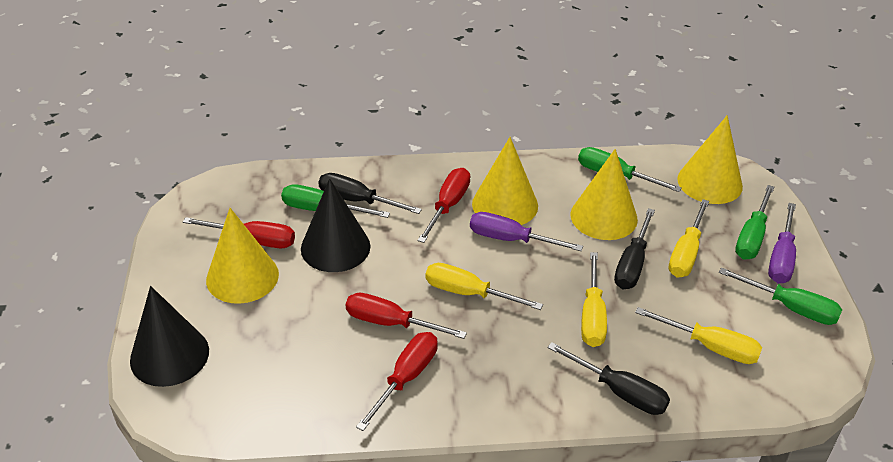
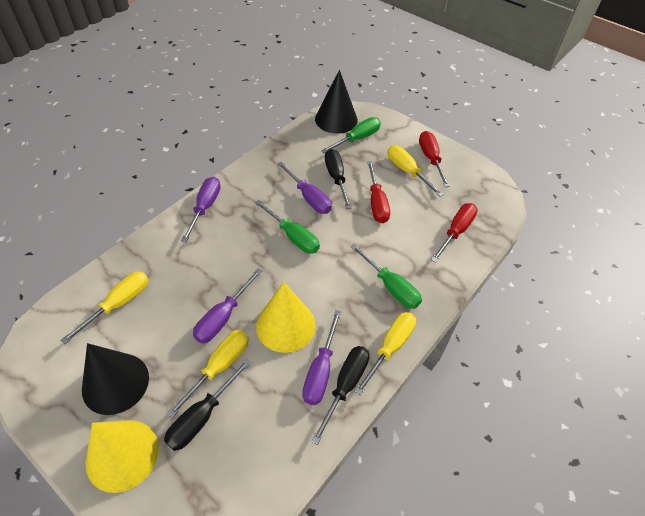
green screwdriver: [281,185,390,218] [578,147,682,192] [719,267,842,325] [735,185,774,260] = 4 -> [255,200,320,254] [321,117,381,153] [350,244,422,309] = 3
purple screwdriver: [470,212,583,251] [768,203,796,284] = 2 -> [181,177,221,243] [193,268,263,343] [277,162,332,214] [302,310,342,405] = 4
red screwdriver: [183,217,295,248] [346,293,467,339] [356,332,438,431] [417,168,470,243] = 4 -> [367,161,390,223] [419,131,450,187] [431,203,478,262] = 3
yellow cone: [206,208,279,304] [472,137,538,225] [571,149,638,240] [677,115,743,204] = 4 -> [85,420,159,493] [256,282,316,353] = 2

